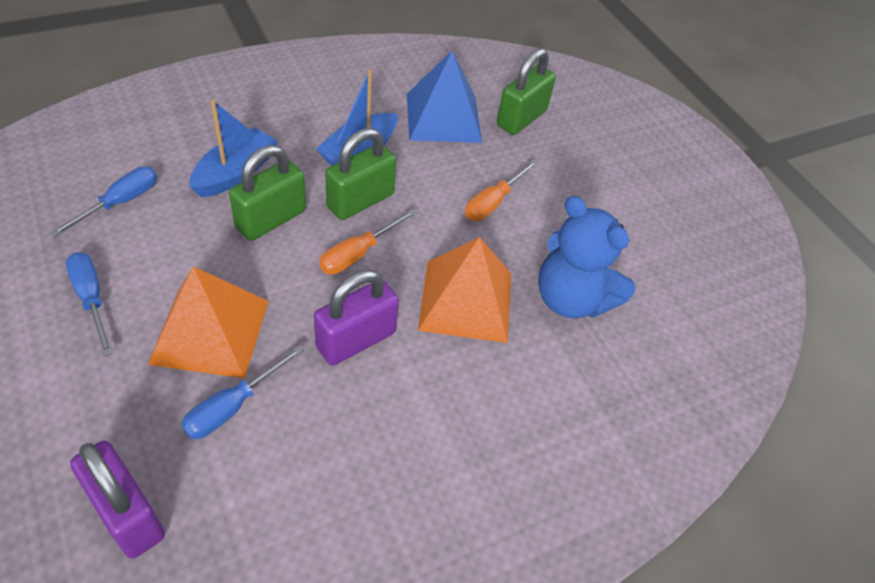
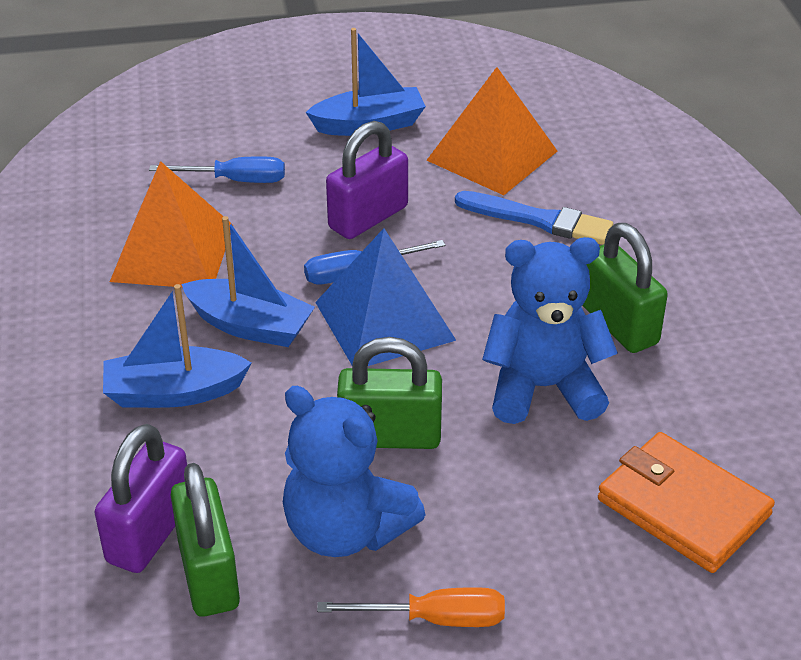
blue boat: [189,100,278,197] [316,70,398,166] = 2 -> [103,284,252,408] [181,216,315,347] [306,28,426,136] = 3
blue brush: none = 0 -> [455,191,613,245] = 1
blue screwdriver: [49,167,157,238] [66,252,113,356] [181,346,304,439] = 3 -> [149,156,285,183] [304,240,445,284] = 2
blue teddy bear: [538,196,636,319] = 1 -> [283,386,426,557] [482,237,618,424] = 2
orange screwdriver: [319,209,416,274] [465,160,538,221] = 2 -> [317,587,505,627] = 1
orange wallet: none = 0 -> [598,432,775,573] = 1

